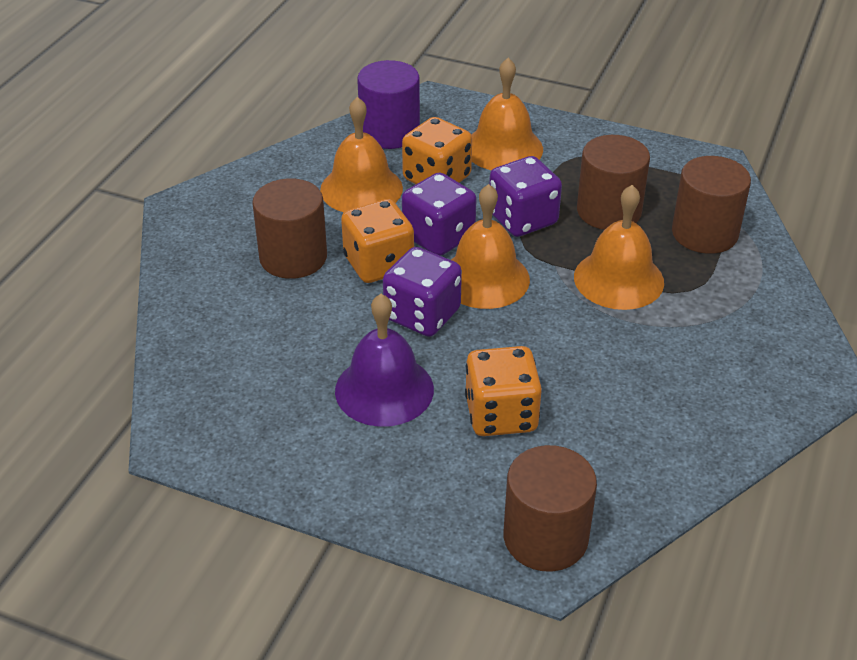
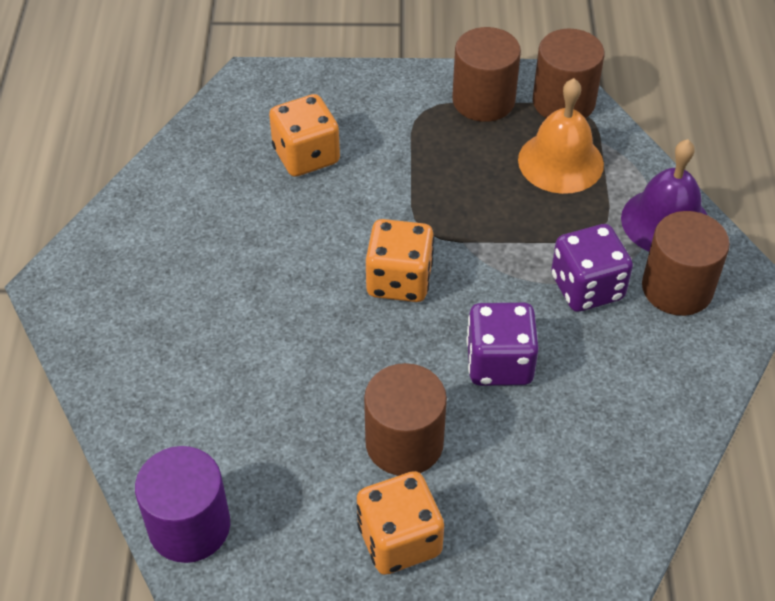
orange bell: [320,97,403,212] [451,184,530,309] [472,58,543,170] [574,185,664,310] = 4 -> [518,78,604,194] = 1
purple dice: [383,247,462,337] [402,172,476,256] [489,156,562,237] = 3 -> [466,303,539,386] [551,224,633,312] = 2

